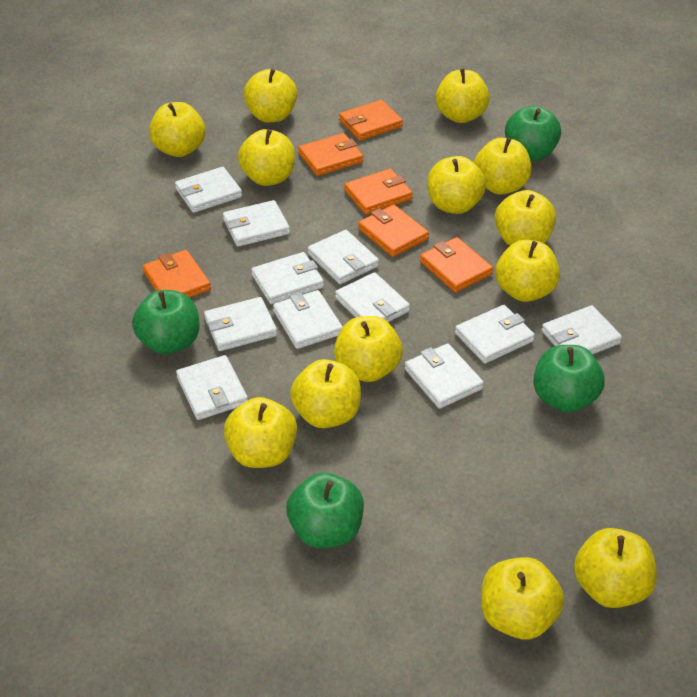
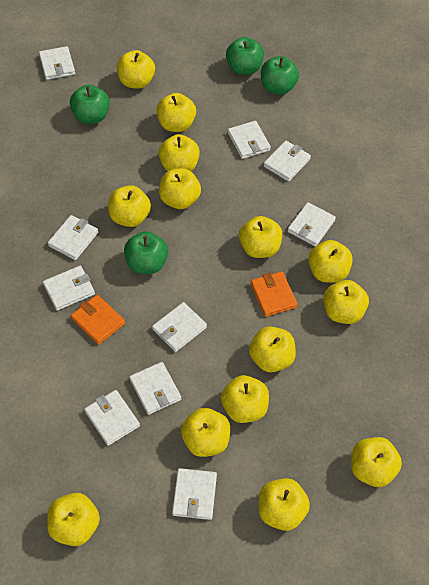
orange wallet: [143,250,211,298] [298,133,363,176] [339,100,403,141] [344,169,413,215] [358,204,429,257] [420,237,493,293] = 6 -> [71,295,125,345] [251,271,298,317] = 2
white wallet: [175,167,242,213] [176,355,248,420] [204,297,277,351] [223,200,290,247] [251,252,324,304] [273,290,343,349] [308,230,379,284] [335,272,410,322] [405,343,484,409] [455,305,535,364] [542,305,622,354] = 11 -> [39,46,75,80] [43,266,95,311] [48,215,98,260] [84,390,140,446] [129,362,181,415] [152,302,207,352] [172,468,217,520] [228,121,271,159] [264,141,311,182] [288,202,336,247] = 10
yellow apple: [149,102,205,157] [224,397,297,468] [238,129,295,186] [243,69,297,122] [290,359,361,428] [334,316,403,382] [428,156,486,214] [436,68,490,123] [474,138,531,195] [481,557,564,640] [495,190,556,246] [495,240,560,302] [574,528,657,608] = 13 -> [47,493,100,546] [108,185,151,227] [117,50,155,89] [156,93,196,132] [158,134,200,171] [159,168,201,209] [181,408,230,457] [221,375,269,423] [239,216,282,258] [249,326,296,372] [258,478,310,531] [308,240,353,283] [323,280,369,324] [351,437,402,487] = 14

